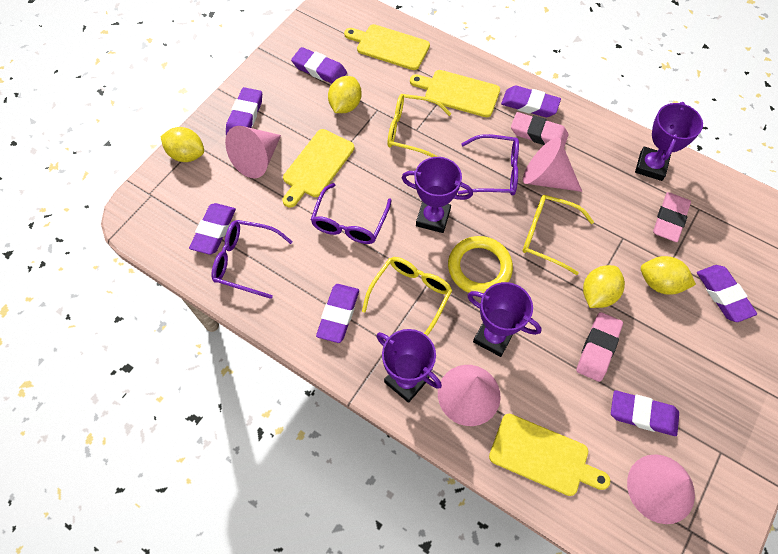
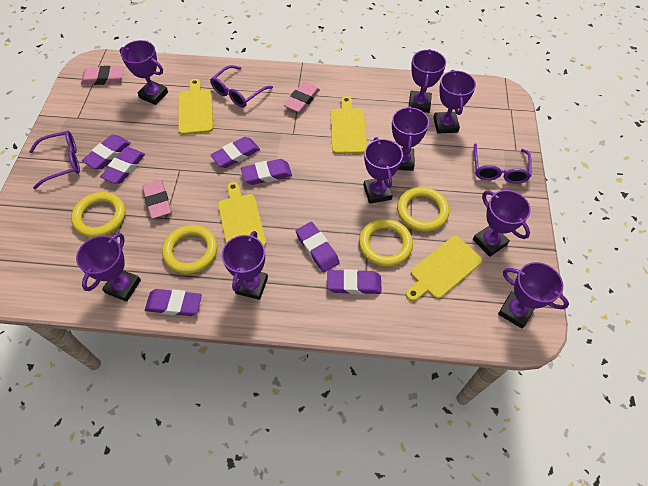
pink cone: [225,126,281,178] [438,365,500,426] [523,138,582,192] [627,455,695,524] = 4 -> none = 0
purple trophy: [376,329,442,403] [402,157,473,233] [467,282,542,357] [635,102,703,181] = 4 -> [76,233,141,302] [120,40,168,105] [222,231,268,300] [363,137,403,204] [392,106,429,171] [409,49,446,113] [433,70,476,134] [473,190,531,257] [498,262,569,329] = 9
yellow glasses: [362,257,452,336] [387,94,451,157] [523,195,594,275] = 3 -> none = 0
yellow lemon: [160,127,204,162] [328,76,362,113] [583,265,625,308] [641,256,696,295] = 4 -> none = 0
yellow ring: [448,236,513,293] = 1 -> [71,192,125,238] [162,225,217,274] [359,219,413,267] [397,187,449,232] = 4

